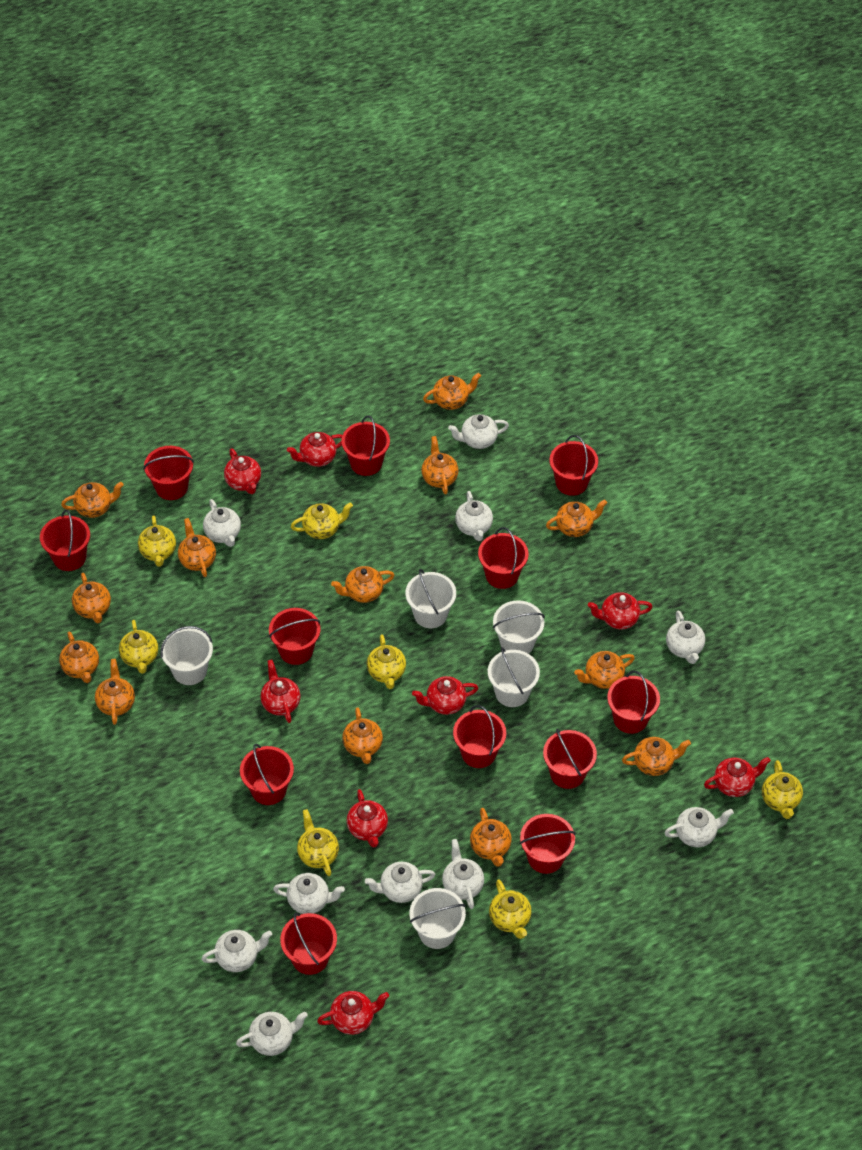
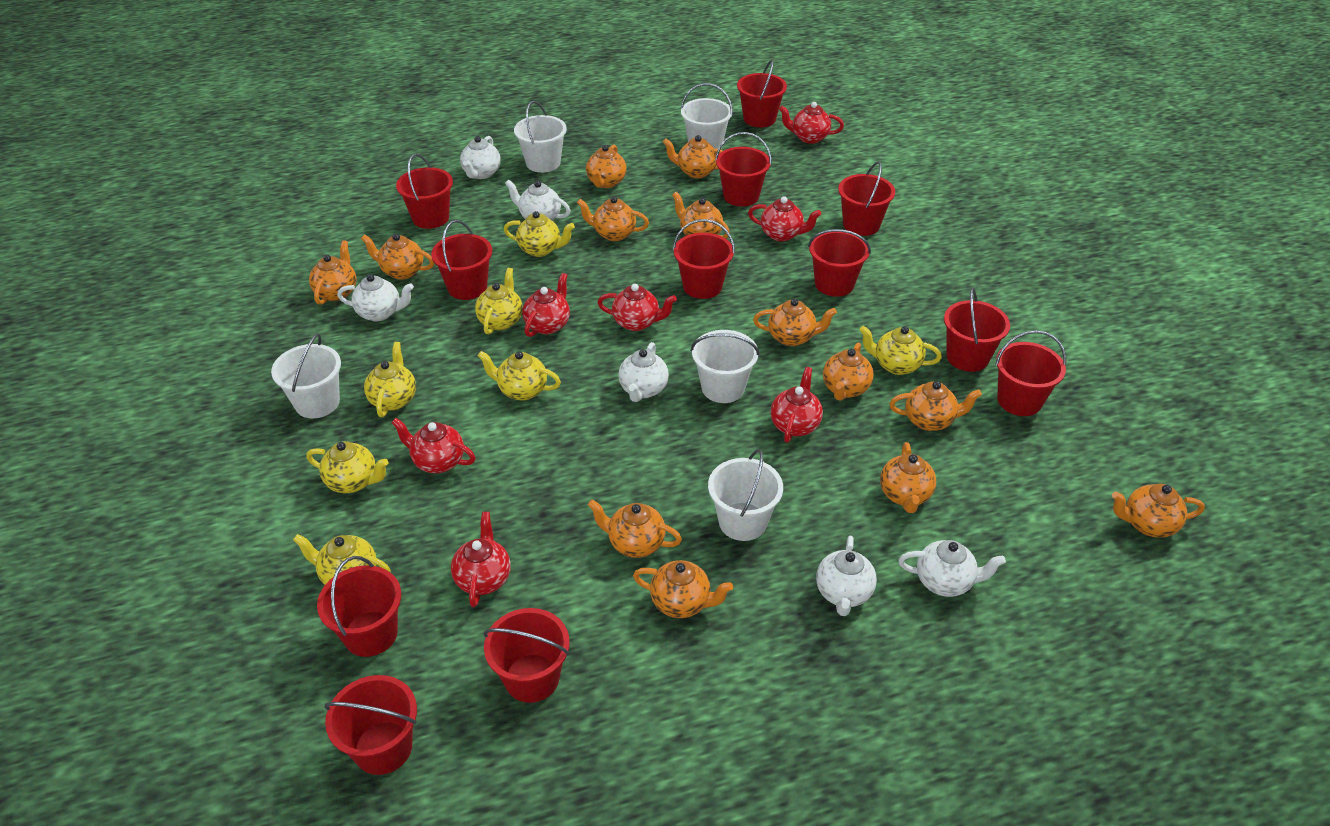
red teapot: [224,448,261,494] [261,660,300,723] [287,432,342,467] [317,991,389,1035] [347,789,388,848] [412,676,478,715] [588,592,652,629] [704,757,771,797] = 8 -> [391,418,476,473] [451,512,511,607] [522,273,570,337] [597,284,677,331] [748,196,821,241] [771,367,823,443] [779,102,844,144] = 7
white teapot: [201,930,272,972] [203,499,241,547] [236,1012,308,1056] [273,873,345,914] [365,862,435,903] [442,839,484,909] [448,414,509,449] [455,491,493,541] [664,807,734,847] [666,610,705,664] = 10 -> [337,274,414,321] [460,136,501,179] [505,180,571,220] [618,342,669,402] [816,536,877,616] [898,540,1006,597] = 6

